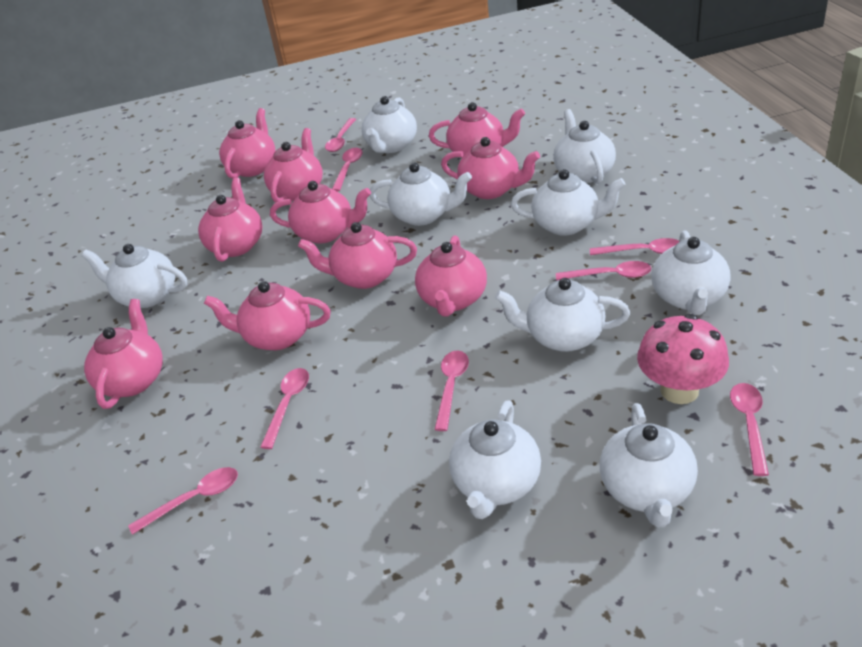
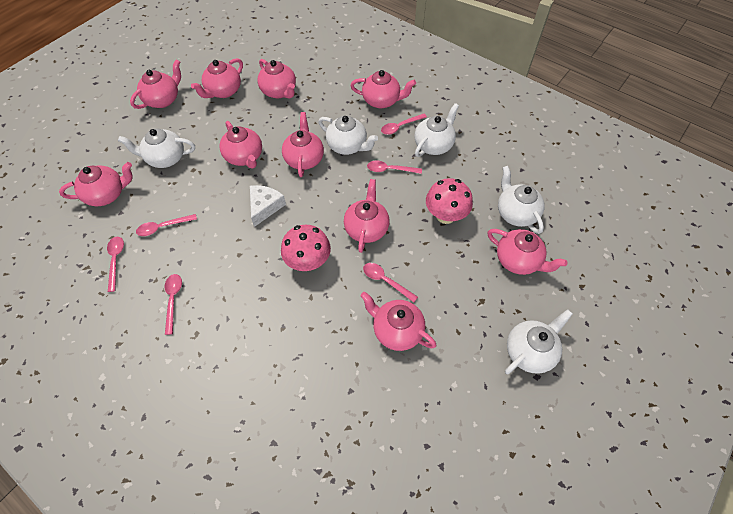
pink mushroom: [637,314,729,404] = 1 -> [281,225,331,271] [426,178,473,224] = 2
pink spoon: [128,467,238,535] [260,368,309,449] [325,118,356,152] [332,148,362,192] [434,350,469,431] [556,261,651,280] [590,238,679,255] [730,383,769,476] = 8 -> [107,237,124,292] [136,214,197,236] [165,274,182,335] [363,263,418,302] [367,161,422,174] [381,113,427,135] = 6
white cheese: none = 0 -> [250,185,286,227] = 1
white teapot: [82,244,187,308] [362,96,417,153] [370,163,472,226] [449,400,541,519] [495,278,630,352] [511,169,626,236] [553,109,616,184] [600,403,698,528] [651,230,731,315] = 9 -> [118,129,195,168] [318,116,378,155] [414,103,459,157] [498,166,545,234] [505,309,573,374] = 5

